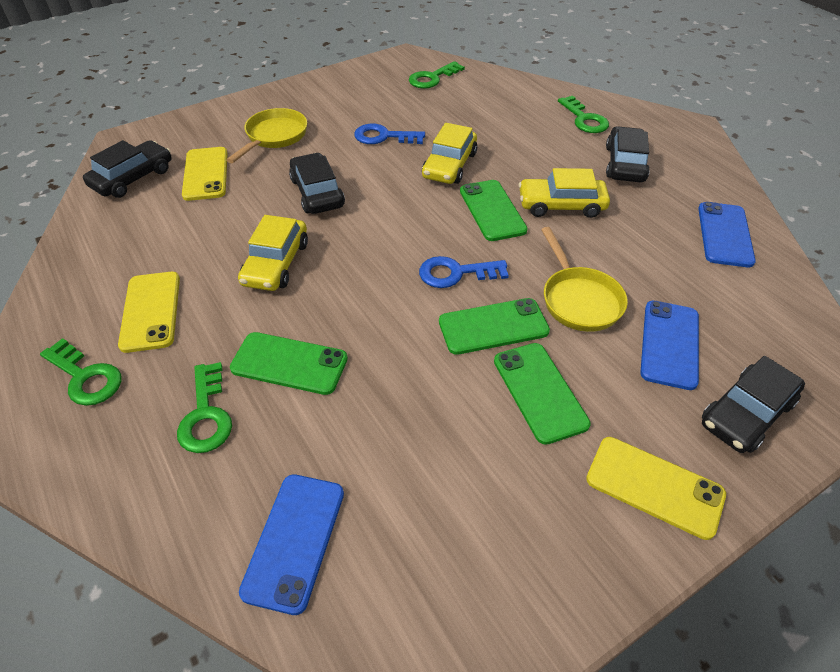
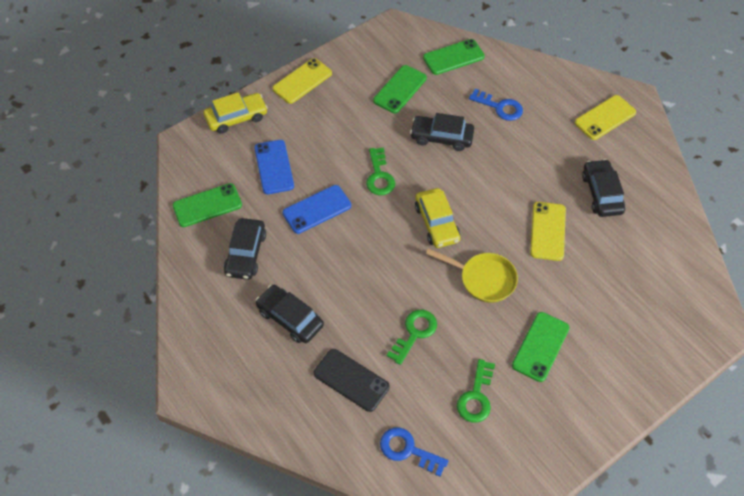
black phone: none = 0 -> [314,349,390,412] = 1
blue phone: [239,474,344,615] [640,301,699,390] [698,202,756,267] = 3 -> [254,140,294,194] [282,185,351,234] = 2
green key: [40,338,121,406] [177,362,232,453] [409,61,465,89] [558,96,609,133] = 4 -> [366,147,395,195] [387,310,437,365] [457,359,495,423] = 3
yellow car: [238,215,308,291] [422,123,477,184] [519,168,610,218] = 3 -> [204,92,268,134] [415,188,460,248] = 2
yellow pan: [226,108,307,163] [541,227,628,332] = 2 -> [426,248,518,303] = 1

